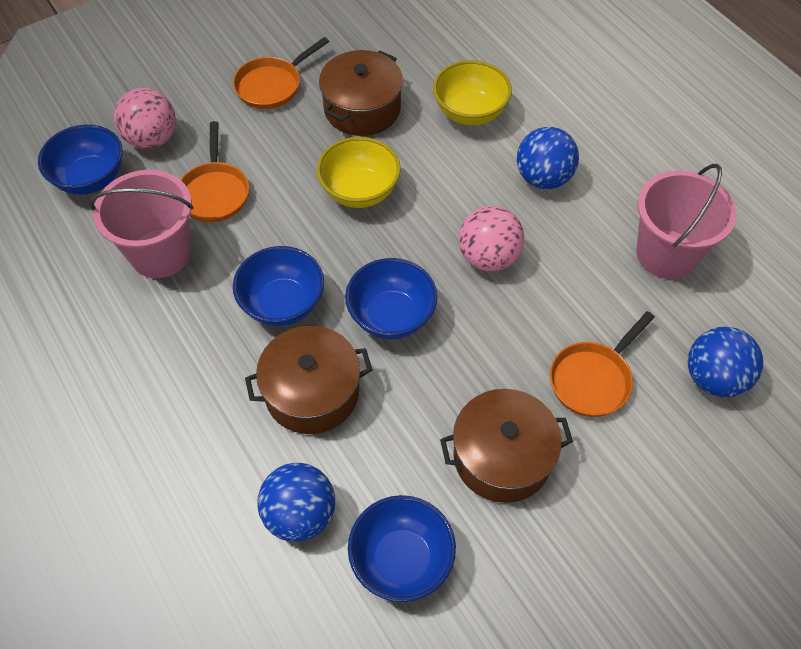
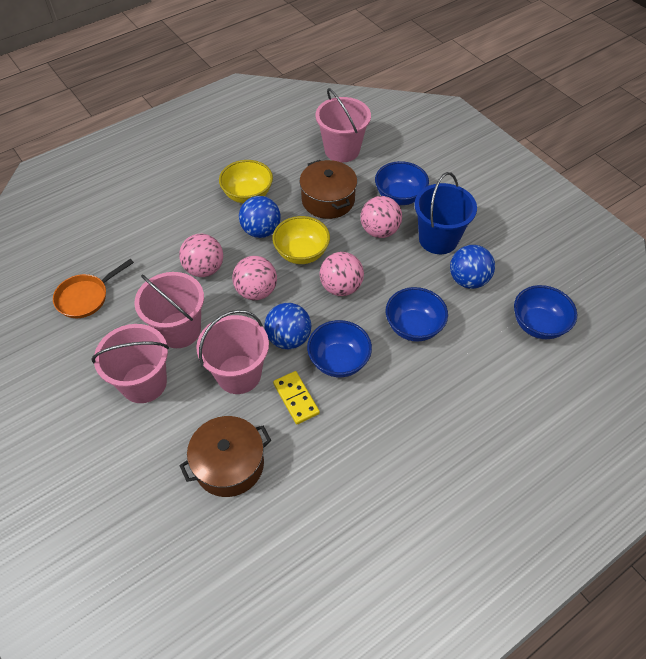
blue bucket: none = 0 -> [414,172,477,254] = 1
brown pot: [245,326,372,434] [319,50,403,136] [440,389,573,503] = 3 -> [179,416,271,497] [300,160,357,219] = 2
orange pan: [181,121,249,222] [233,37,329,109] [550,311,655,417] = 3 -> [53,259,134,318] = 1
pink ball: [114,88,176,149] [459,206,524,272] = 2 -> [179,234,223,277] [232,256,277,300] [319,252,364,296] [360,196,402,238] = 4
pink bucket: [90,170,193,278] [637,164,737,279] = 2 -> [91,324,169,403] [134,272,204,348] [196,310,269,394] [316,88,371,162] = 4
yellow domino: none = 0 -> [273,371,320,424] = 1

